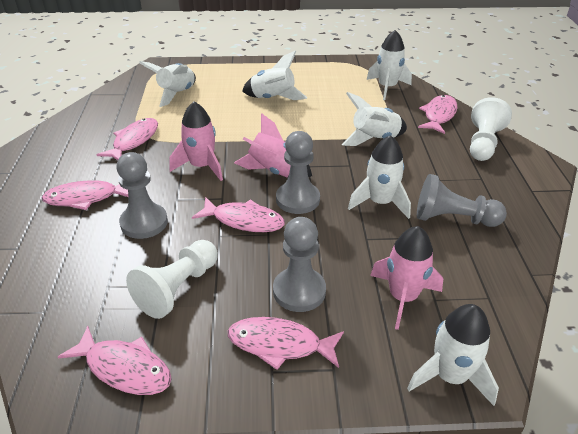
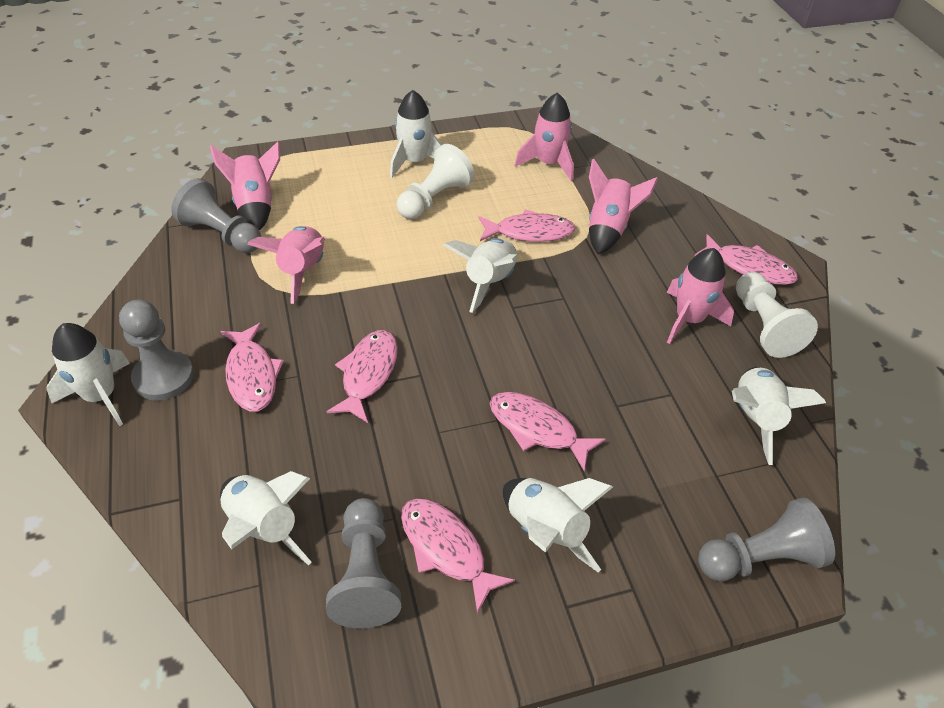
pink rocket: [170,102,223,181] [234,113,312,178] [370,226,443,330] = 3 -> [210,141,280,231] [247,226,325,304] [514,92,574,181] [589,159,658,254] [667,248,734,344] = 5

